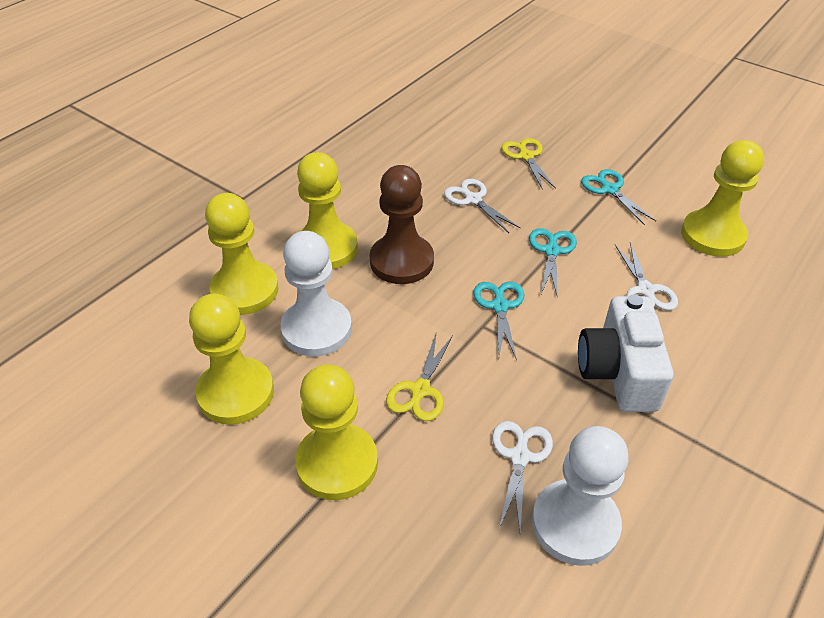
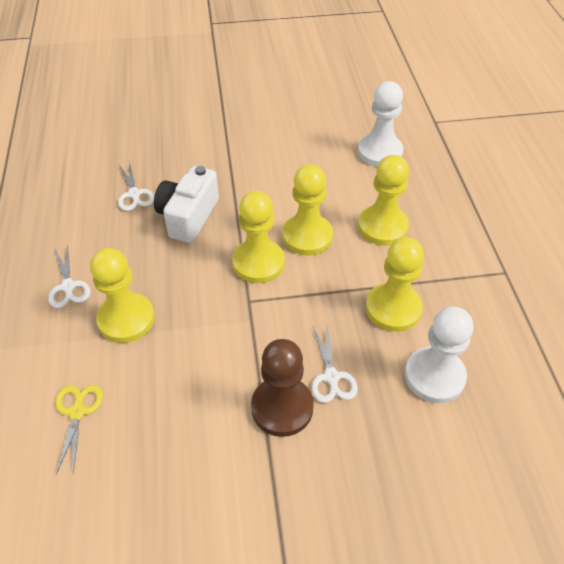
turquoise scissors: [474,282,524,360] [529,228,577,298] [581,169,656,225] = 3 -> none = 0
yellow scissors: [386,331,453,421] [502,138,556,190] = 2 -> [56,385,103,475] = 1

